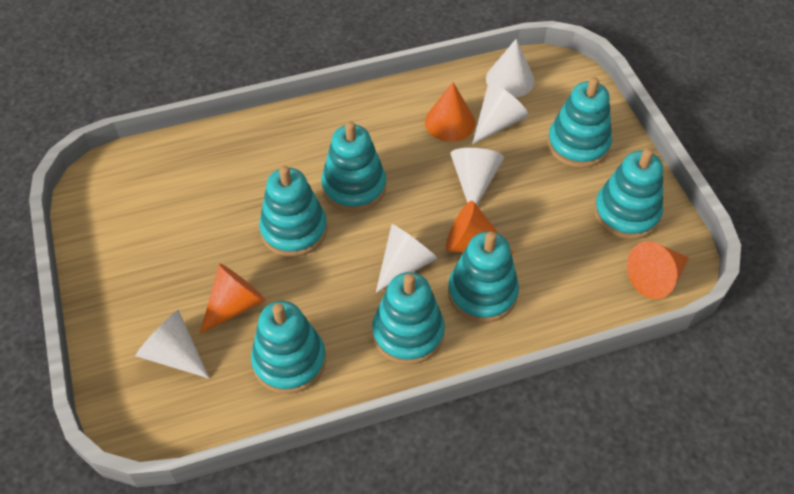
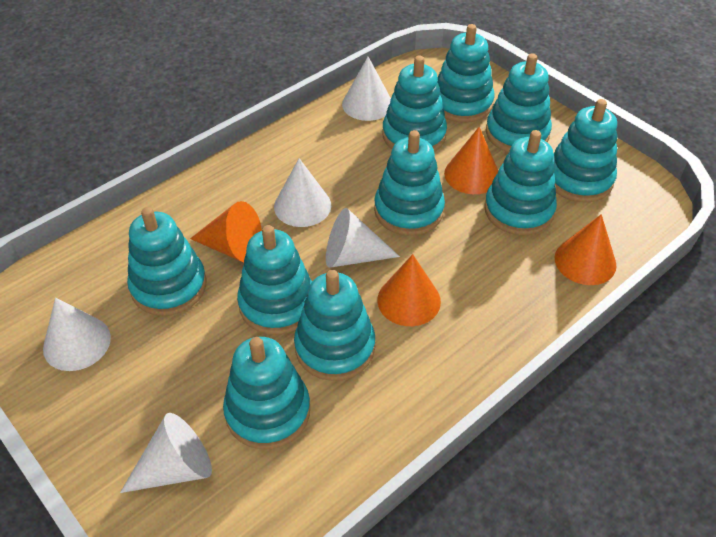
turquoise stacking toy: [251,301,326,394] [259,166,327,257] [321,121,386,212] [372,272,445,365] [448,231,519,323] [548,77,612,168] [594,148,663,239] = 7 -> [127,207,206,316] [223,337,310,449] [237,225,312,335] [294,270,375,381] [374,130,445,236] [382,56,447,152] [437,24,495,123] [484,130,557,235] [486,53,552,152] [553,99,617,202] = 10

